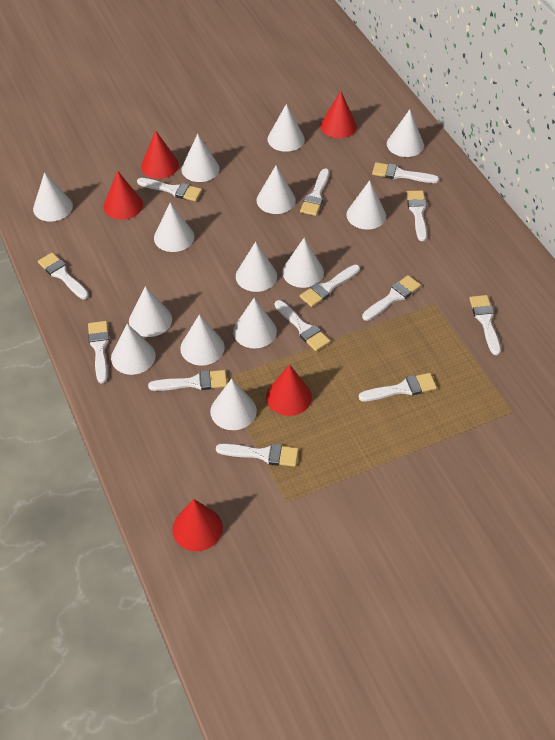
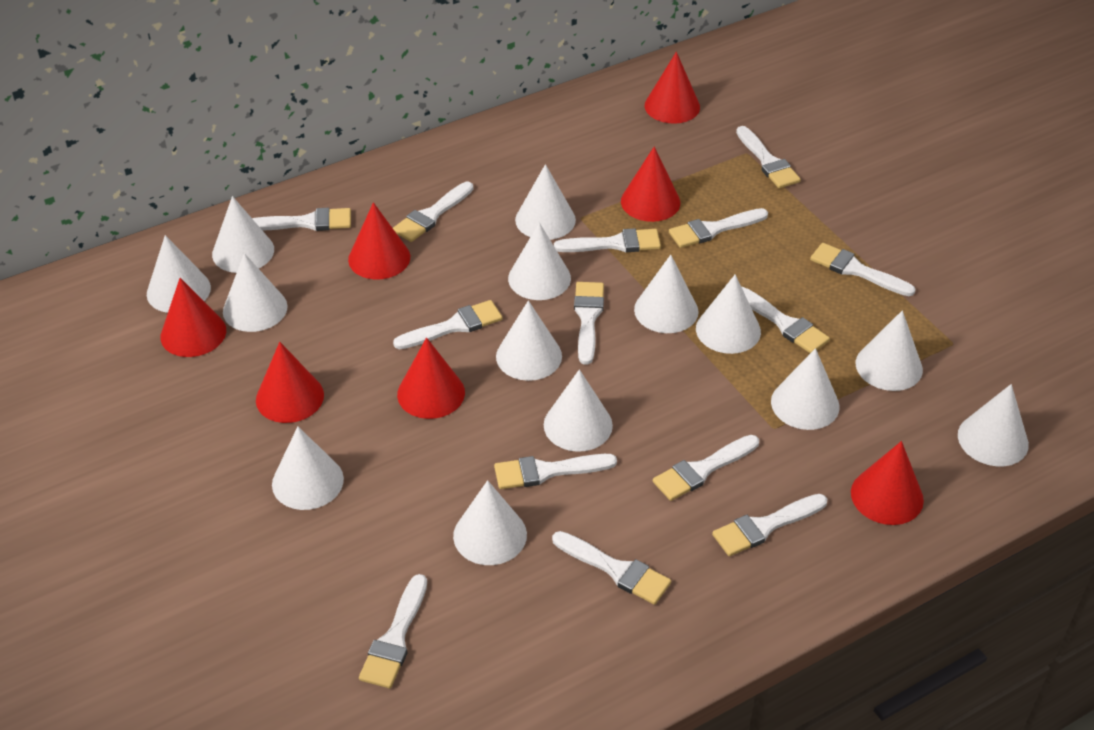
red cone: [104,171,143,220] [141,131,179,179] [172,499,223,551] [266,364,312,416] [320,91,357,138] = 5 -> [160,278,226,357] [256,342,324,423] [348,202,410,279] [397,338,465,419] [621,146,680,222] [645,52,700,124] [851,441,924,525] = 7
white brush: [38,253,89,299] [88,321,109,383] [137,178,202,201] [148,370,227,391] [216,443,299,467] [275,300,330,351] [300,168,329,216] [300,265,360,307] [359,373,437,401] [362,275,421,321] [372,162,439,183] [406,191,427,241] [469,295,501,355] = 13 -> [252,208,351,231] [359,574,427,688] [393,182,473,242] [393,300,503,349] [494,454,617,489] [552,531,671,605] [554,228,661,252] [574,282,604,365] [653,435,759,501] [669,208,768,248] [712,494,827,556] [736,126,801,188] [742,287,830,353] [810,243,916,296] = 14

